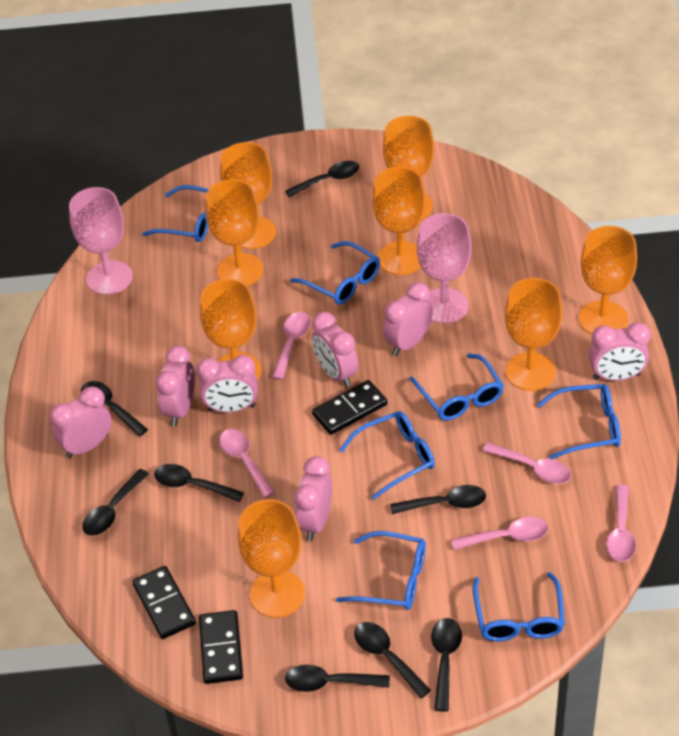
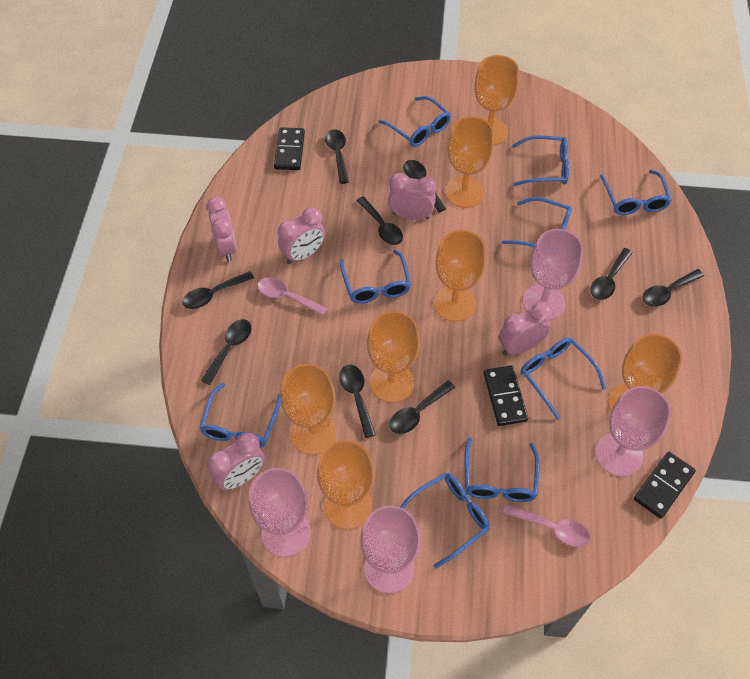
black spoon: [81,381,148,436] [82,469,149,536] [154,464,244,502] [285,161,359,197] [285,664,390,692] [354,622,431,698] [390,485,486,514] [431,618,462,711] = 8 -> [182,271,254,309] [201,319,252,385] [325,129,349,184] [339,365,376,438] [356,196,403,245] [390,380,455,434] [403,160,446,212] [590,248,633,300] [642,269,704,307] = 9
blue glasses: [142,185,209,242] [290,241,380,305] [336,531,426,610] [339,411,435,500] [409,353,504,421] [473,572,565,641] [537,384,621,459] = 7 -> [199,383,281,448] [340,249,411,304] [379,96,451,147] [400,472,490,568] [465,438,539,502] [502,197,572,247] [512,135,569,186] [521,337,606,420] [600,170,672,215] = 9
orange goblet: [200,279,261,381] [206,179,264,286] [220,142,276,249] [238,499,305,618] [372,167,426,275] [383,116,434,219] [505,278,562,391] [579,226,637,335] = 8 -> [280,364,336,455] [317,440,375,529] [367,311,420,403] [434,230,486,322] [445,116,494,208] [475,55,519,145] [608,333,682,411] = 7
pink clock: [50,387,112,458] [156,346,195,426] [196,355,258,413] [294,456,332,541] [312,312,358,387] [383,282,433,356] [589,322,651,381] = 7 -> [206,197,237,262] [207,433,265,490] [278,207,325,264] [388,173,436,220] [499,303,552,355] = 5
pink goblet: [69,187,133,295] [417,213,472,324] = 2 -> [249,468,311,557] [360,505,421,593] [523,229,583,320] [595,386,671,476] = 4
pink spoon: [219,429,275,498] [272,312,311,380] [451,517,548,550] [482,442,571,484] [606,485,636,562] = 5 -> [257,278,328,316] [503,504,590,547] = 2

